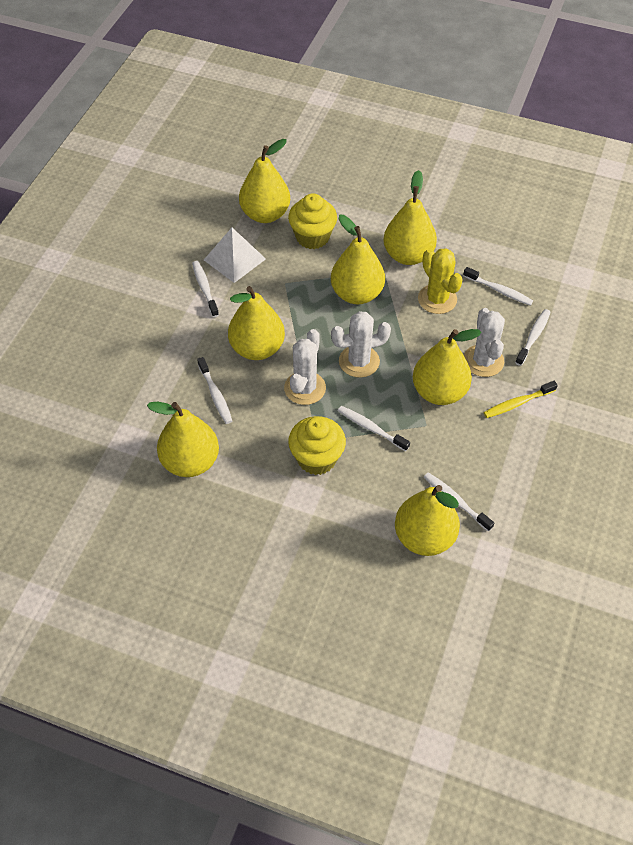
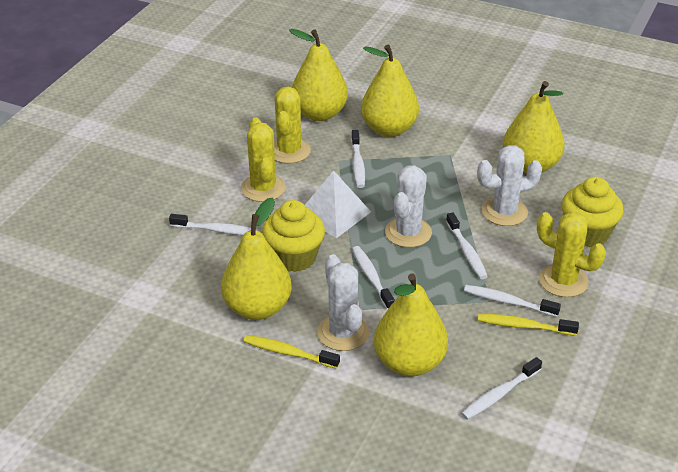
yellow cactus: [418,248,463,314] = 1 -> [241,118,286,202] [274,87,311,164] [537,212,606,297] = 3
yellow pear: [147,402,219,477] [228,286,285,360] [239,139,290,223] [331,215,385,304] [383,170,437,265] [395,485,460,556] [413,329,482,405] = 7 -> [221,197,292,320] [289,29,348,121] [361,45,419,137] [374,274,448,377] [503,81,565,173] = 5
yellow toothbrush: [483,381,558,418] = 1 -> [243,335,340,369] [478,314,579,336] = 2

